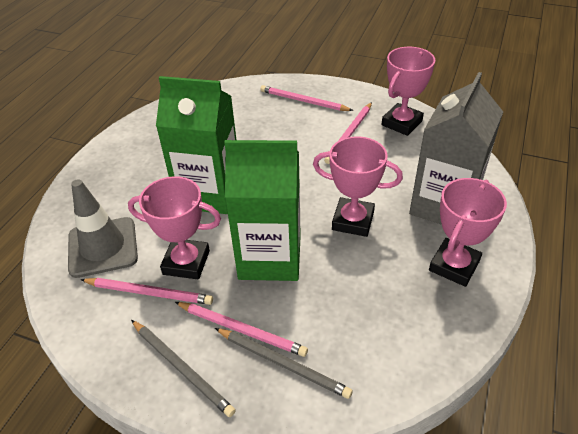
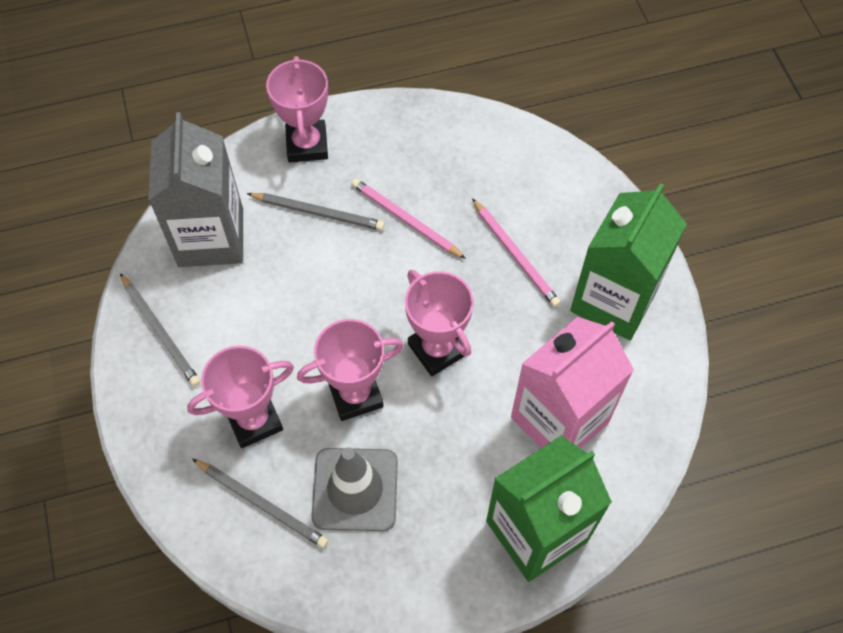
grey pencil: [131,320,236,417] [215,328,353,399] = 2 -> [120,273,200,386] [192,459,328,548] [247,193,385,230] = 3
pink carton: none = 0 -> [511,317,634,449] = 1
pink pencil: [81,278,213,305] [175,302,308,357] [260,85,353,111] [324,102,372,164] = 4 -> [351,178,466,259] [472,198,561,307] = 2

